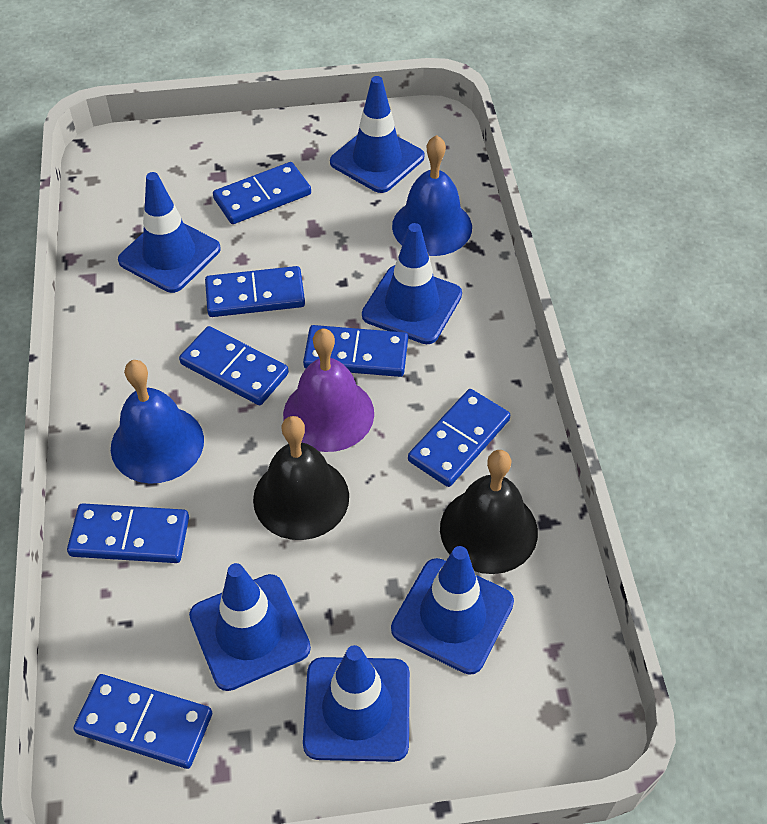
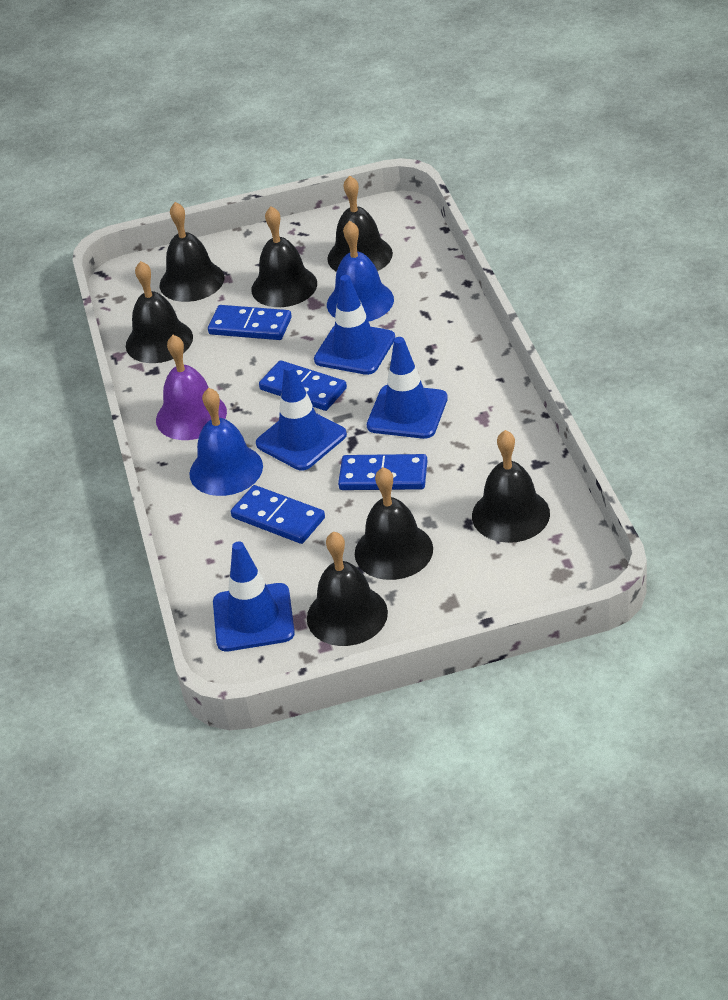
black bell: [253,416,349,540] [440,450,538,574] = 2 -> [126,261,193,363] [160,202,224,302] [252,207,317,307] [307,531,388,646] [327,176,393,272] [355,467,433,580] [472,430,550,543] = 7
blue domino: [67,503,189,563] [73,674,212,769] [179,326,289,405] [205,266,305,317] [213,162,311,224] [303,325,408,377] [408,389,510,487] = 7 -> [208,305,292,340] [231,485,325,544] [259,360,347,411] [338,454,427,490] = 4
blue traffic cone: [118,172,221,293] [189,563,311,691] [303,645,410,762] [330,76,424,193] [362,223,462,344] [391,546,514,675] = 6 -> [213,541,295,651] [256,364,347,470] [314,275,395,375] [367,337,448,439] = 4

